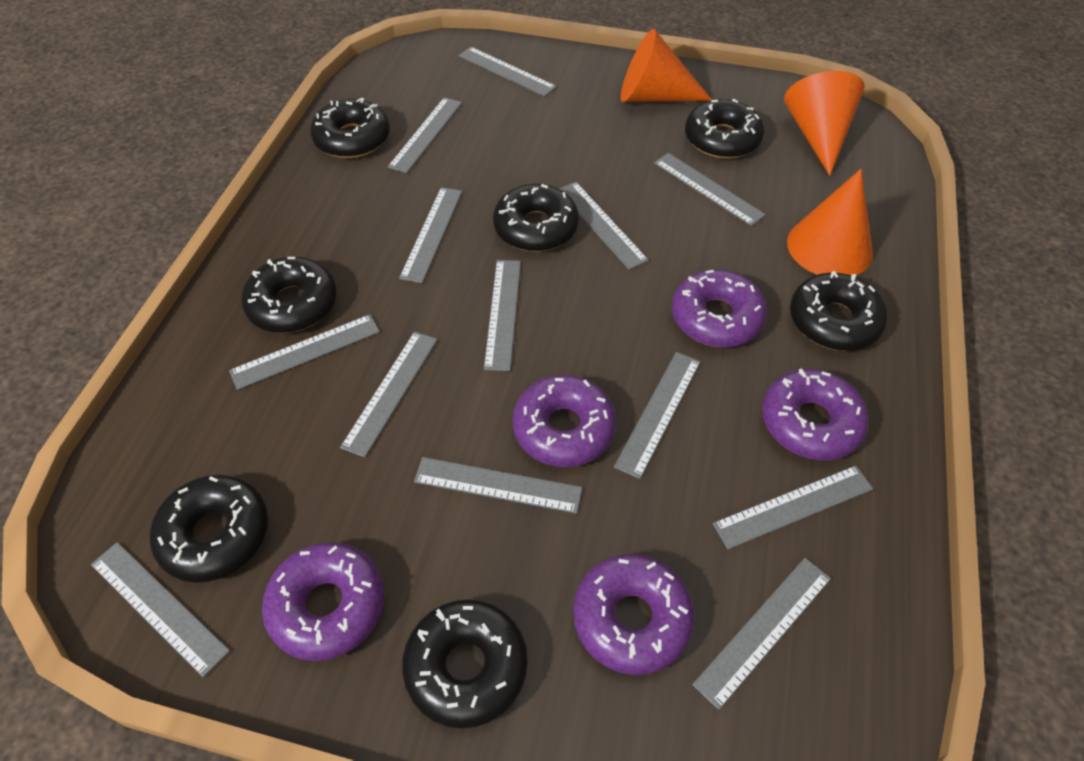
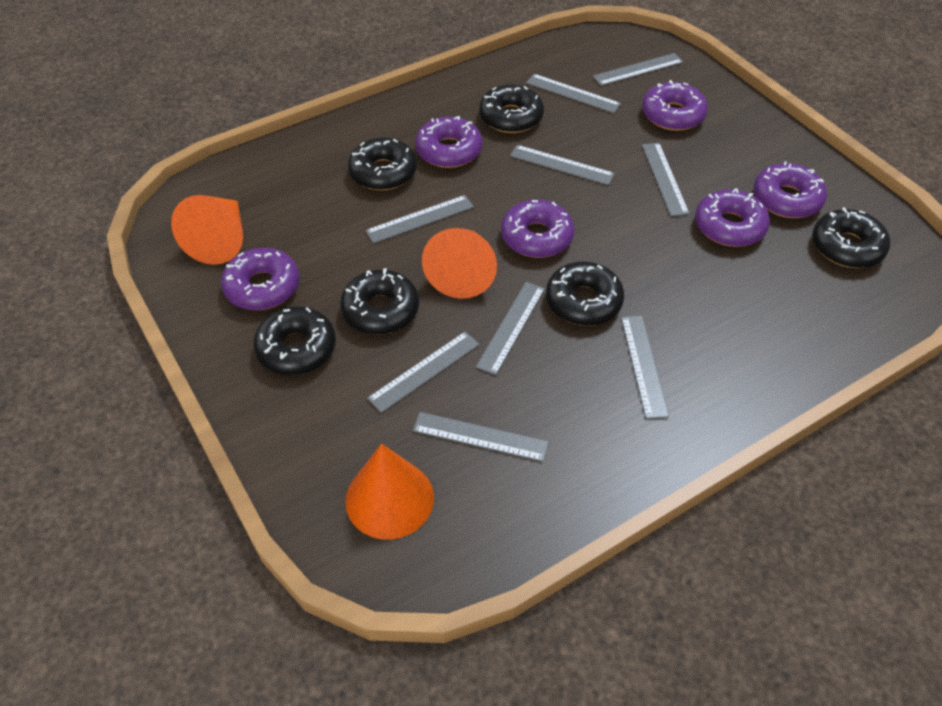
black donut: [150,475,268,583] [241,257,337,333] [310,98,390,158] [402,599,528,729] [493,184,579,252] [685,99,764,159] [790,271,888,351] = 7 -> [253,306,336,375] [340,268,419,335] [348,137,417,191] [479,84,544,133] [546,261,624,326] [812,207,890,268] = 6
grey ruler: [91,542,230,677] [229,314,380,390] [340,331,437,457] [388,97,462,173] [399,187,462,283] [414,457,582,514] [458,47,557,97] [484,260,521,371] [559,182,649,270] [614,352,700,479] [654,153,766,226] [692,558,831,710] [713,465,873,549] = 13 -> [365,195,474,243] [367,331,480,413] [413,412,549,462] [476,282,545,375] [510,145,615,185] [526,74,621,113] [593,53,683,86] [621,315,669,419] [642,143,690,216] = 9
purple donut: [262,542,384,661] [512,375,616,467] [573,554,695,675] [672,269,767,348] [762,368,869,460] = 5 -> [221,248,300,310] [415,116,482,168] [501,200,575,258] [642,80,708,131] [695,188,770,247] [754,161,827,218] = 6

